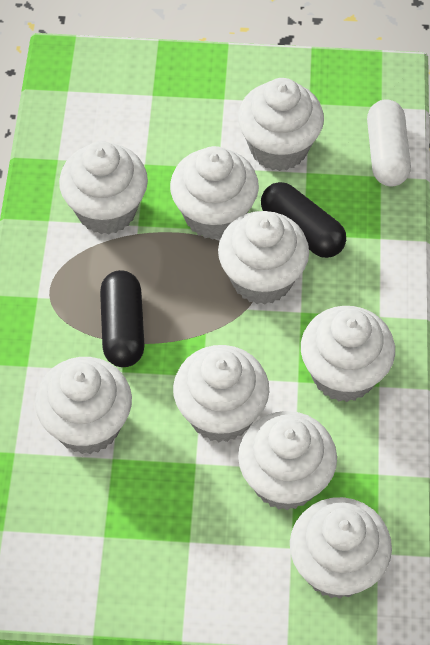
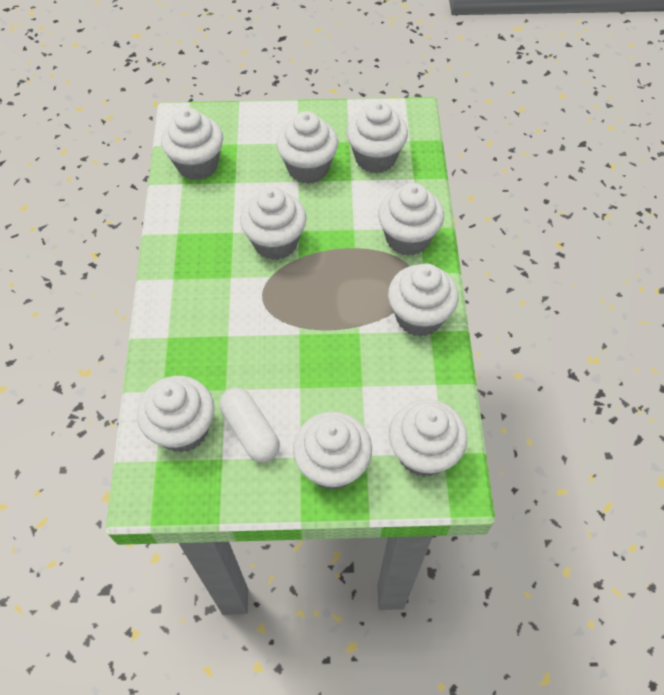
black capsule: [100,270,144,367] [261,182,346,258] = 2 -> none = 0

